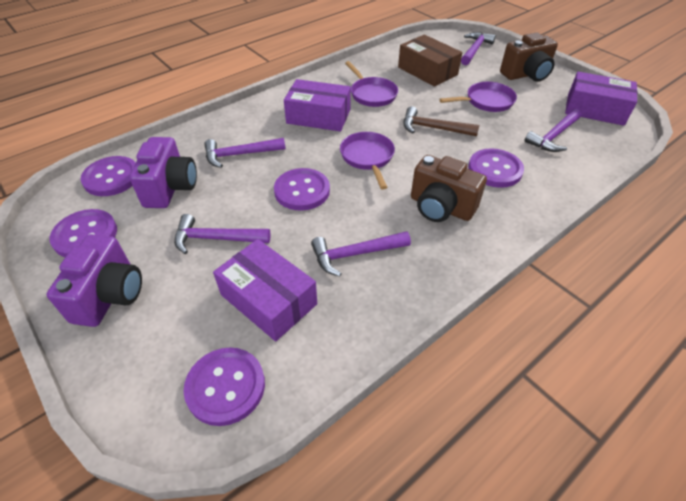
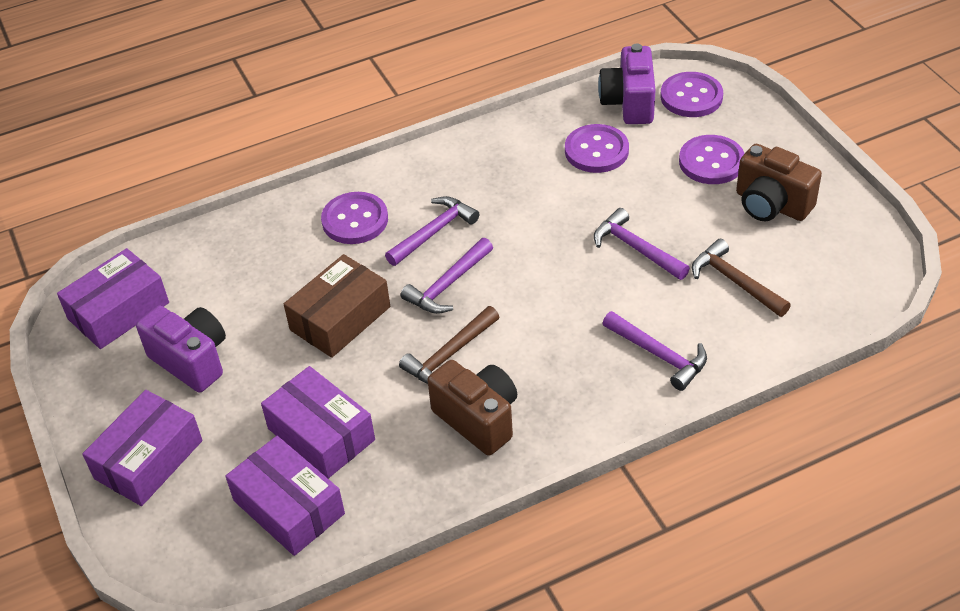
brown hammer: [404,106,479,136] = 1 -> [399,306,499,384] [692,239,791,317] = 2
purple box: [213,239,317,341] [284,79,351,131] [565,72,637,126] = 3 -> [57,248,169,349] [82,390,203,506] [225,436,345,556] [261,366,375,479] = 4
purple button: [50,209,117,257] [81,156,136,196] [184,347,265,426] [274,168,330,210] [468,148,524,188] = 5 -> [321,192,388,244] [565,124,629,173] [661,72,723,117] [679,135,745,184] = 4
purple hammer: [174,214,271,254] [204,138,285,168] [311,231,411,277] [461,32,496,65] [524,109,581,152] = 5 -> [385,196,479,266] [401,238,493,314] [594,208,690,280] [602,311,707,391] = 4
purple pan: [340,132,395,190] [345,61,398,107] [439,82,517,112] = 3 -> none = 0

